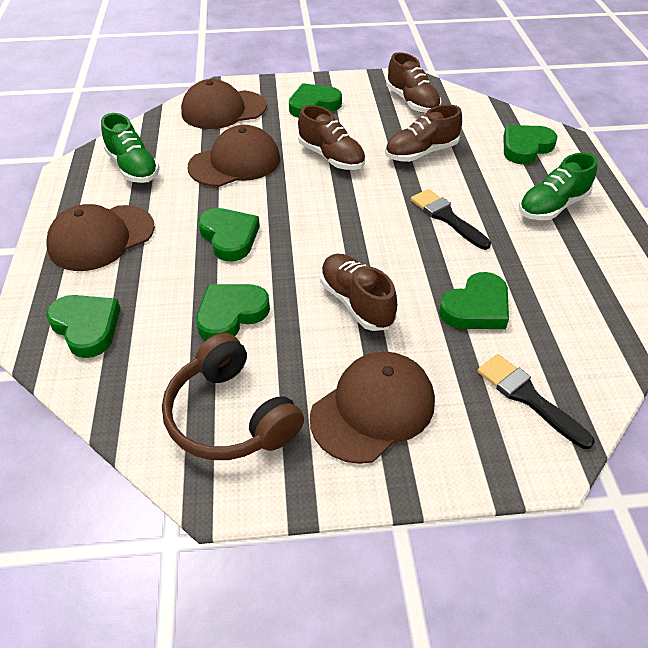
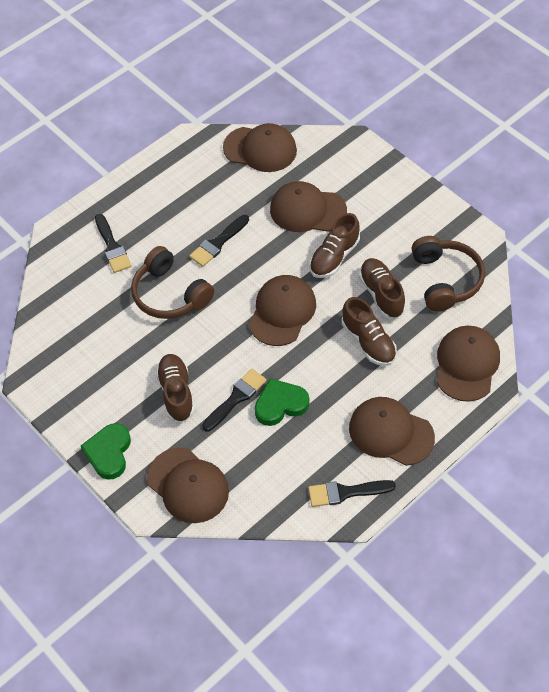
black brush: [411,189,491,250] [477,354,595,449] = 2 -> [95,214,132,273] [189,215,249,267] [202,368,267,431] [308,480,396,507] = 4
brown cap: [46,204,155,271] [181,79,267,129] [188,125,280,187] [310,352,435,464] = 4 -> [147,447,229,523] [223,123,297,172] [248,275,316,346] [270,181,347,232] [349,397,435,466] [437,326,500,402] = 6
brown headphones: [162,333,304,460] = 1 -> [131,246,214,319] [412,236,485,312] = 2
green heart: [46,295,121,358] [196,284,270,340] [198,208,260,261] [289,83,342,118] [439,272,509,329] [504,125,557,164] = 6 -> [81,423,131,480] [255,378,309,426] = 2
green shoe: [101,113,160,183] [519,153,598,220] = 2 -> none = 0

